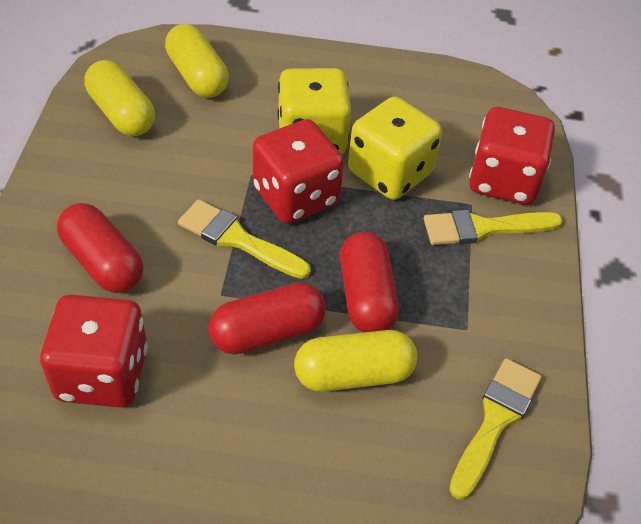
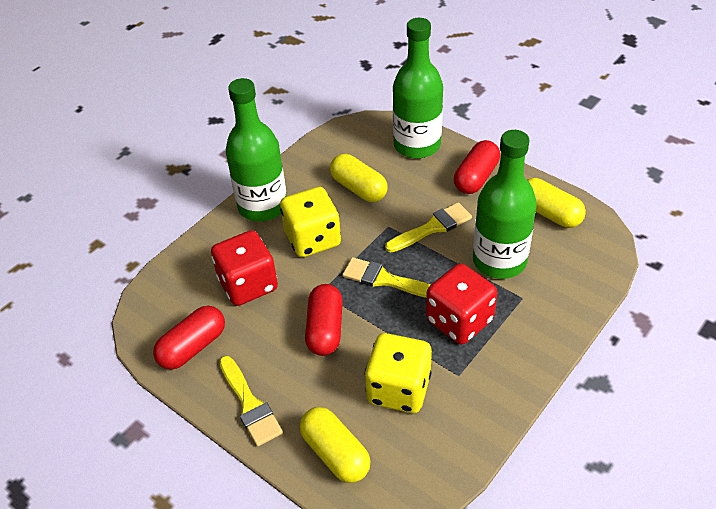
green bottle: none = 0 -> [226,78,287,222] [393,18,443,159] [473,130,537,279] = 3
red dice: [40,295,148,407] [253,119,344,224] [469,107,555,205] = 3 -> [211,230,278,306] [426,263,497,344] = 2

